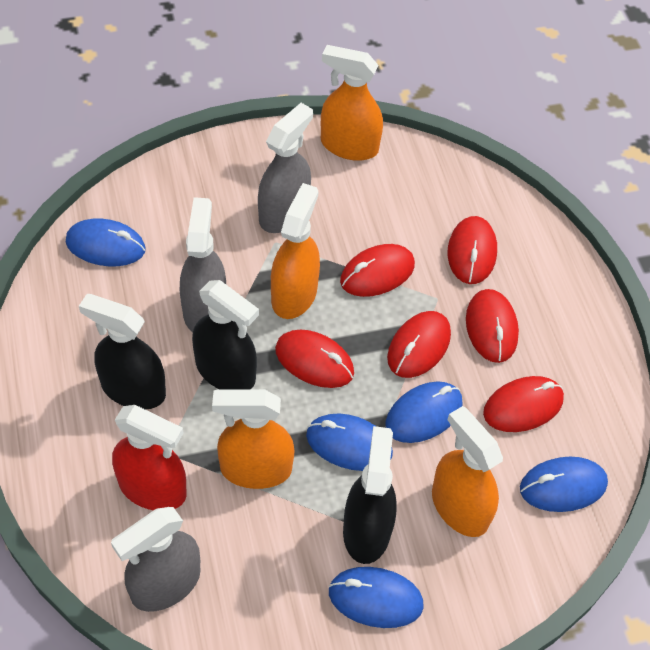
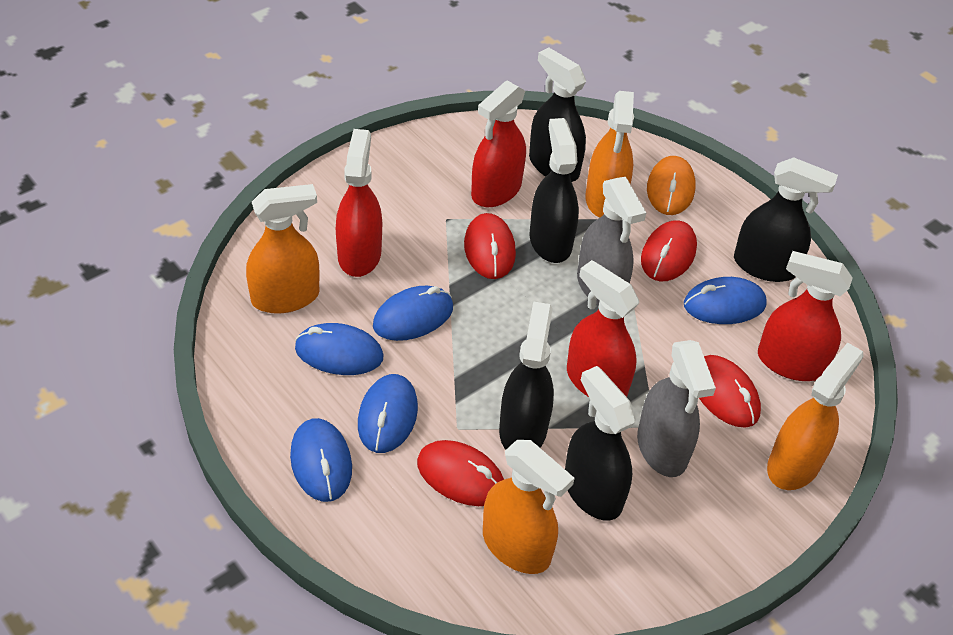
black spray bottle: [79,294,166,410] [192,280,259,390] [343,426,397,564] = 3 -> [499,301,554,449] [529,47,586,182] [529,118,579,263] [565,366,636,521] [734,157,838,282] = 5
grey spray bottle: [111,507,200,612] [180,197,226,332] [258,103,313,233] = 3 -> [577,177,646,305] [637,340,716,477] = 2
orange mouse: none = 0 -> [647,156,696,215] = 1
red mouse: [275,329,354,388] [340,244,415,297] [387,311,451,378] [448,216,497,284] [466,289,519,363] [483,376,564,432] = 6 -> [417,440,504,506] [464,213,516,279] [641,220,697,282] [699,355,761,428] = 4
red spray bottle: [112,405,187,510] = 1 -> [336,129,382,277] [471,80,526,207] [567,260,640,397] [758,251,853,381] = 4

